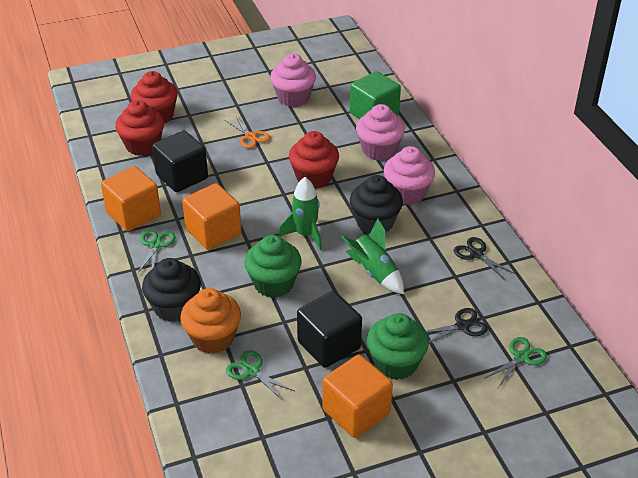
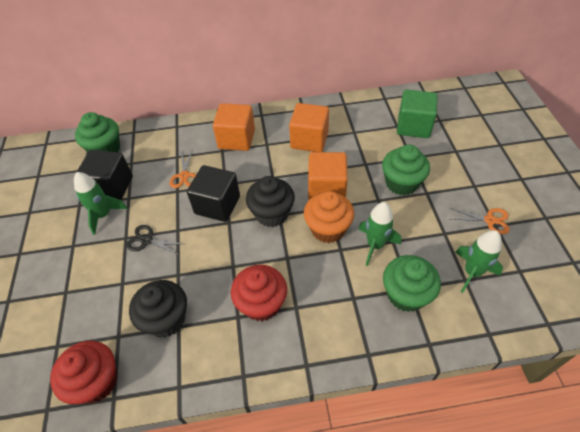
black scissors: [426,308,488,343] [454,237,515,280] = 2 -> [126,225,183,255] = 1
green cupcake: [244,235,302,298] [367,313,429,380] = 2 -> [75,112,120,152] [382,144,430,195] [383,255,441,312] = 3
green rocket: [279,177,322,251] [341,218,404,294] = 2 -> [74,172,127,235] [358,202,401,266] [455,230,503,293] = 3
green scissors: [137,230,176,274] [226,350,294,401] [485,337,547,388] = 3 -> none = 0
orange scissors: [225,115,270,148] = 1 -> [170,149,196,188] [450,208,510,234] = 2
pink cupcake: [270,54,316,107] [356,104,405,160] [384,146,435,205] = 3 -> none = 0
red cupcake: [115,100,164,156] [131,71,178,123] [289,131,339,188] = 3 -> [50,341,117,404] [231,265,287,321] = 2

